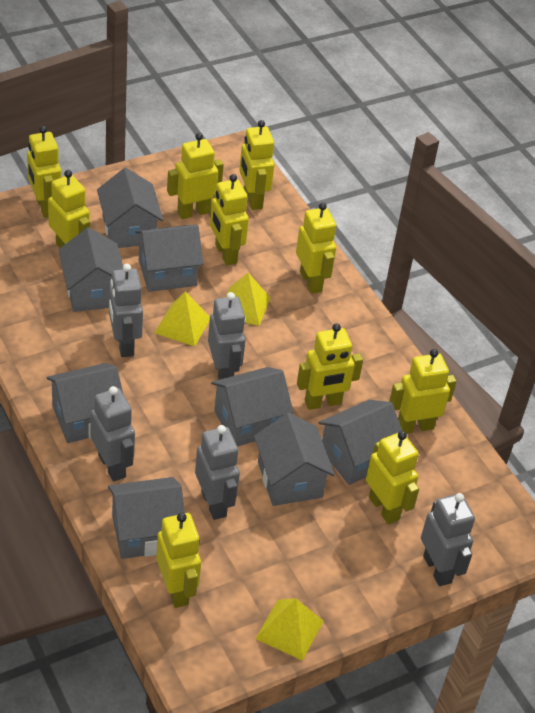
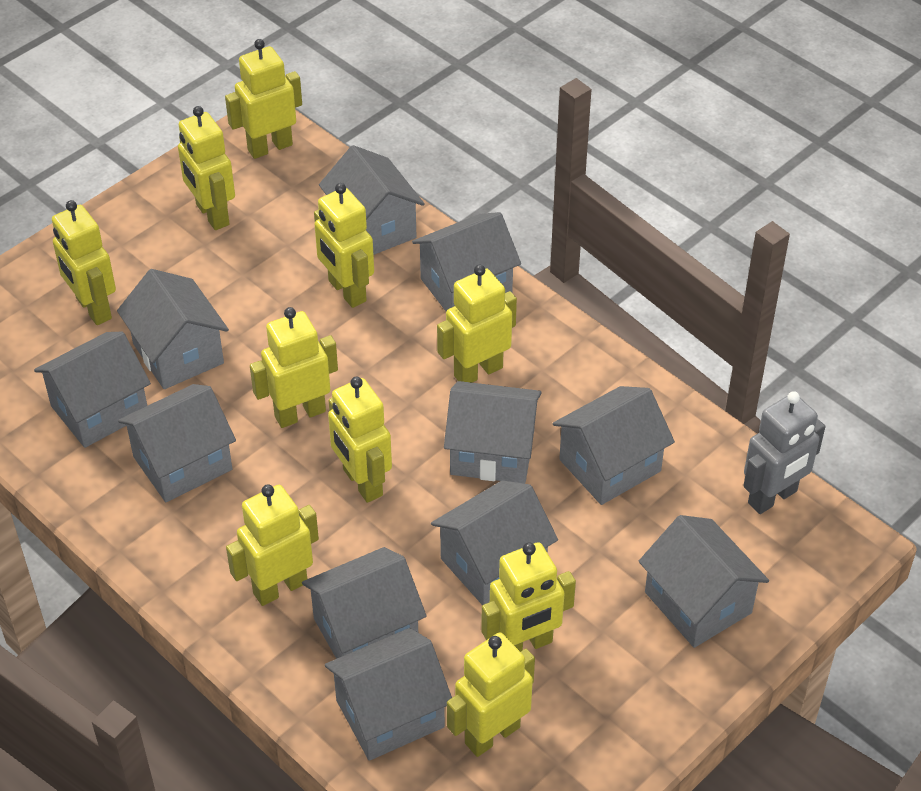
grey house: [46,363,123,443] [59,227,123,312] [97,168,163,248] [108,477,185,559] [135,225,204,292] [211,367,293,446] [254,412,335,506] [318,400,402,485] = 8 -> [34,332,151,448] [117,269,229,389] [118,384,236,502] [302,547,427,659] [319,145,425,255] [325,628,452,761] [412,212,521,311] [431,481,558,605] [444,381,542,484] [552,386,675,505] [639,515,769,648] = 11
grey robot: [91,386,135,482] [109,264,143,357] [195,425,240,520] [208,292,246,380] [421,493,475,586] = 5 -> [743,391,825,514] = 1
yellow pyramid: [155,292,210,346] [225,273,270,326] [256,598,324,661] = 3 -> none = 0

